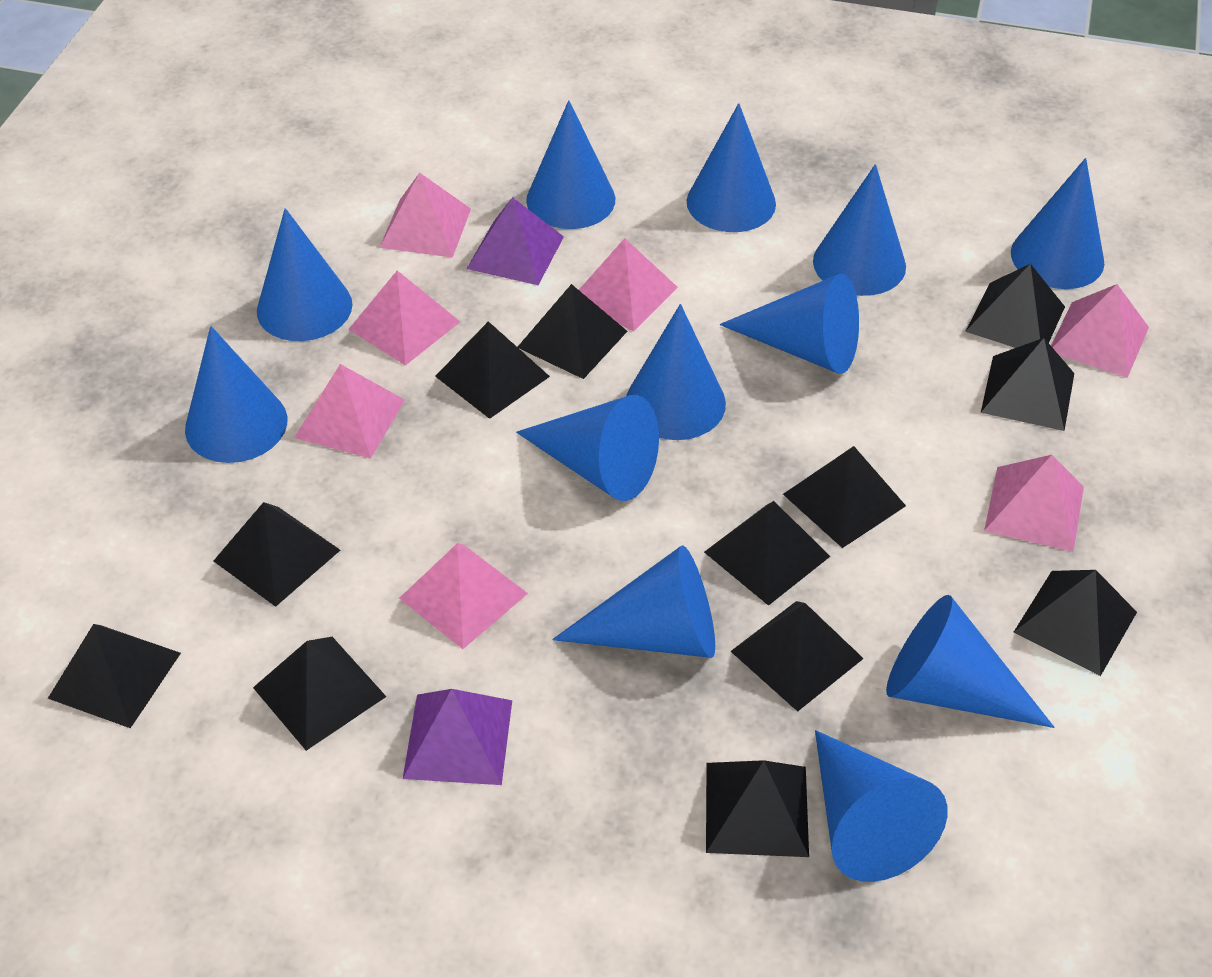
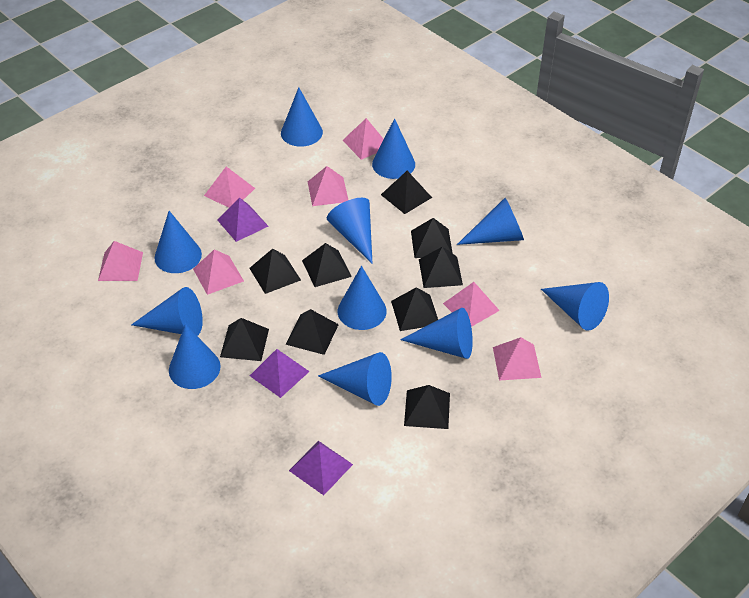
black pyramid: [48,624,181,728] [214,502,340,607] [253,637,386,751] [435,321,550,419] [518,284,627,379] [704,501,830,606] [706,760,809,857] [730,601,864,712] [783,446,906,548] [965,264,1065,348] [981,338,1074,431] [1014,570,1137,676] = 12 -> [220,318,269,361] [249,249,301,294] [285,309,339,355] [302,243,352,287] [381,171,432,214] [391,287,438,331] [404,385,450,429] [411,218,453,258] [419,247,463,288] = 9
blue cone: [185,326,287,463] [257,208,352,341] [516,395,659,501] [526,100,615,229] [552,545,715,658] [626,304,726,440] [687,103,776,232] [720,274,859,374] [813,164,906,296] [815,730,948,882] [886,595,1054,728] [1011,158,1105,289] = 12 -> [131,287,203,336] [154,211,202,273] [169,324,220,389] [281,87,323,147] [318,352,392,406] [327,198,373,264] [338,266,387,330] [372,118,415,179] [400,308,473,359] [457,198,524,245] [541,282,609,331] = 11
purple pyramid: [403,689,512,785] [467,197,564,285] = 2 -> [217,197,268,242] [250,349,310,398] [289,441,353,495] = 3

